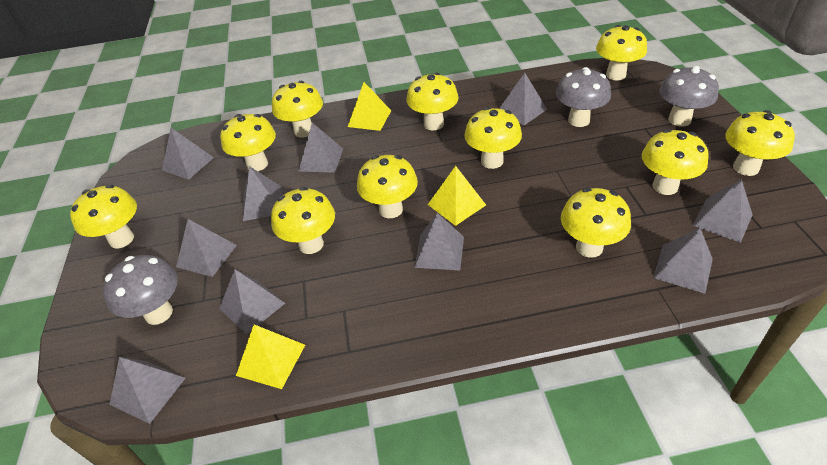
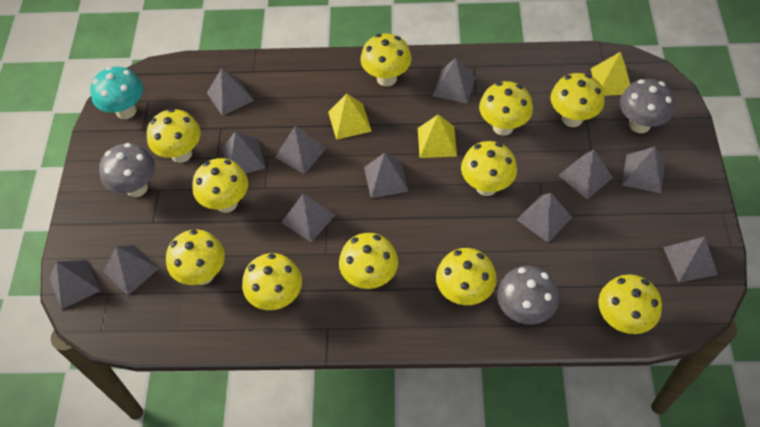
grey pyramid: [109,357,185,424] [162,128,214,180] [176,219,237,277] [219,269,285,334] [243,166,283,221] [299,123,343,173] [414,213,464,270] [499,73,547,125] [653,228,713,294] [693,179,753,243] = 10 -> [49,260,100,310] [103,245,159,295] [207,68,254,116] [222,131,265,173] [275,126,326,174] [281,193,335,242] [364,153,409,198] [433,57,476,103] [517,193,572,243] [558,150,613,199] [622,147,665,193] [663,237,718,283] = 12
turquoise mushroom: none = 0 -> [90,66,143,119] = 1

